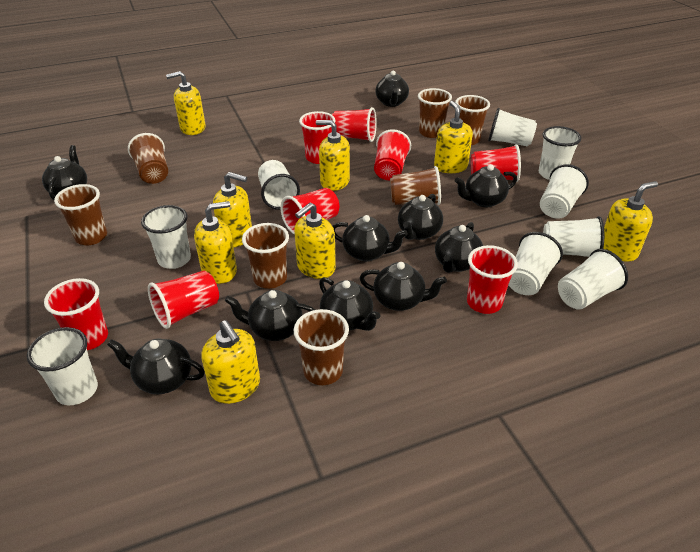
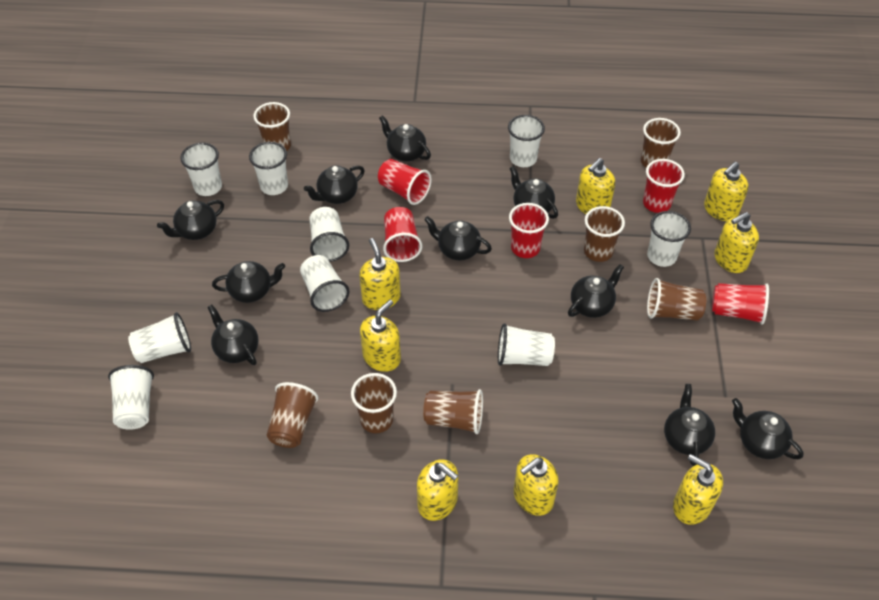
red cup: [44,278,108,350] [148,271,219,329] [281,188,339,235] [299,111,336,164] [332,107,377,142] [374,129,411,180] [467,245,518,314] [471,144,521,182] = 8 -> [378,159,432,205] [383,207,422,262] [509,203,549,258] [643,159,685,213] [712,283,769,325] = 5

